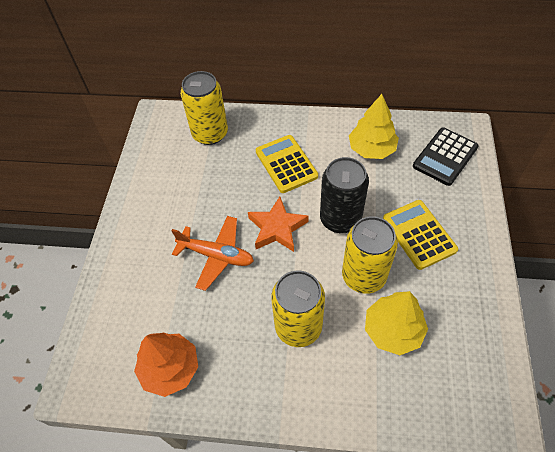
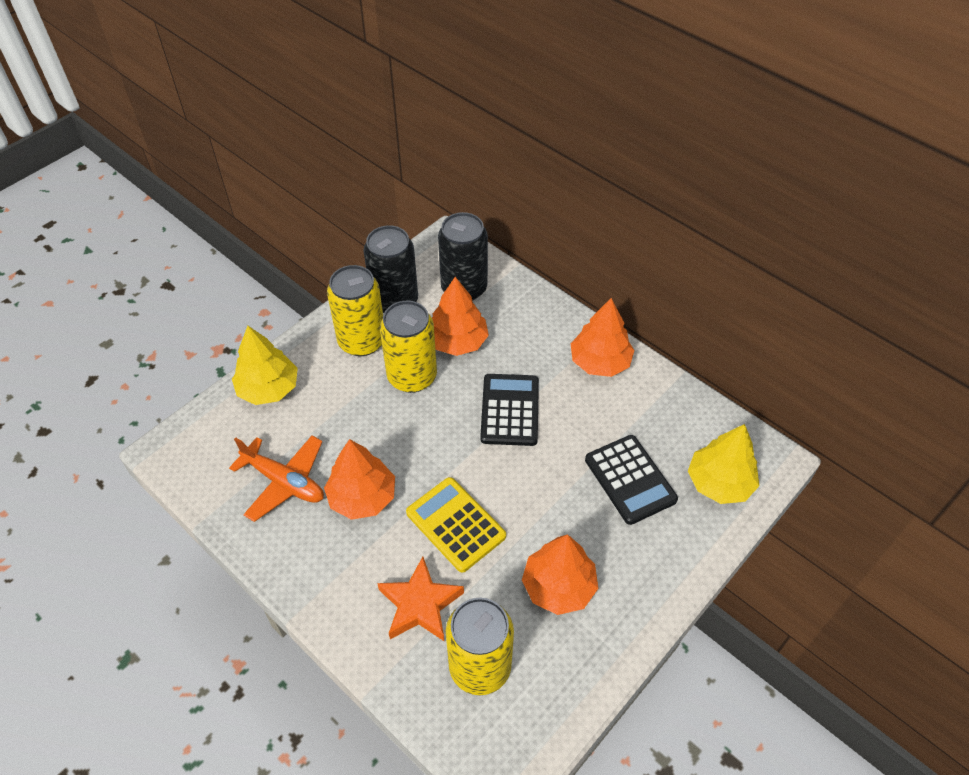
black calculator: [413,128,479,186] = 1 -> [480,374,539,446] [585,435,678,525] = 2
black can: [320,157,369,233] = 1 -> [363,225,418,313] [438,212,488,301] = 2
orange tree: [134,332,198,397] = 1 -> [324,439,395,520] [432,277,489,356] [522,534,598,615] [571,298,635,377] = 4
yellow calculator: [256,135,318,193] [383,200,458,270] = 2 -> [406,477,506,573] = 1

